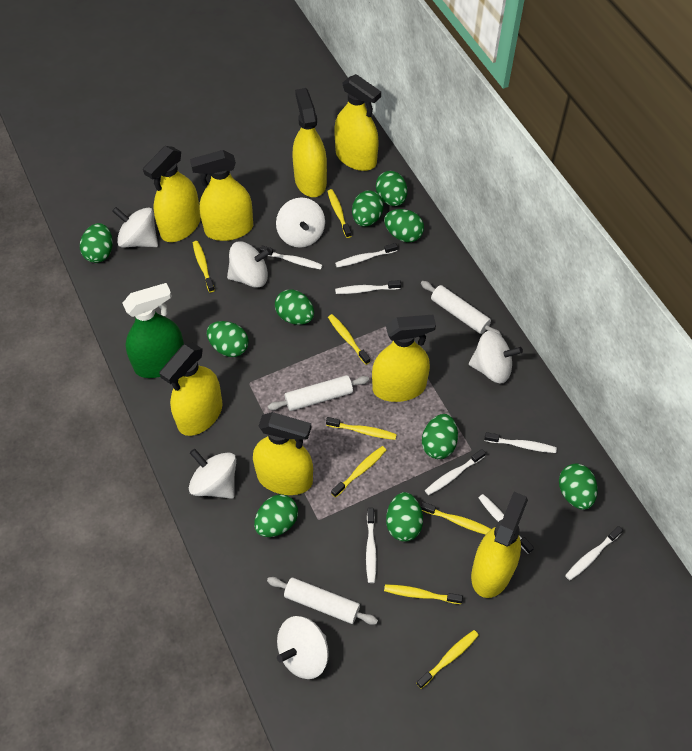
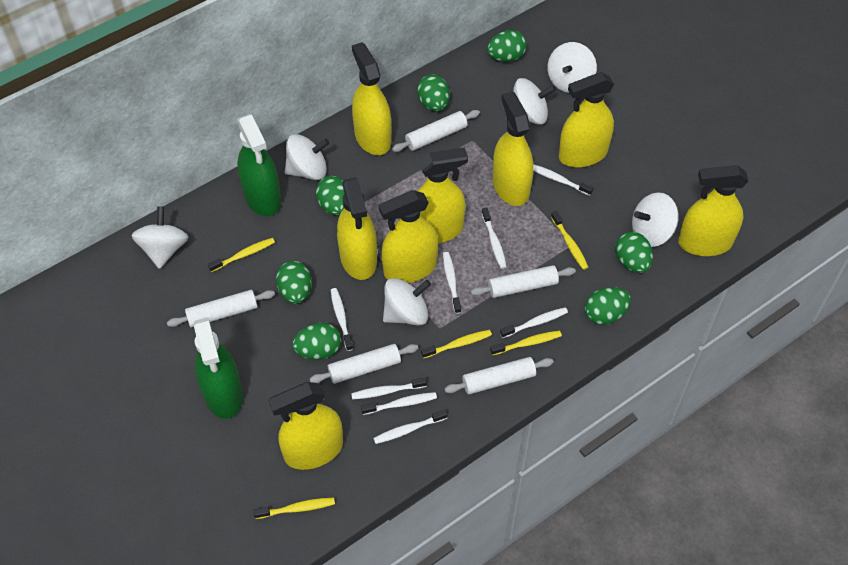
green egg: [80,223,113,263] [207,321,249,357] [254,494,298,537] [275,289,314,325] [352,190,384,227] [376,171,407,206] [384,209,424,242] [386,492,423,542] [422,414,458,459] [559,463,598,509] = 10 -> [276,261,312,304] [292,323,341,360] [316,176,345,215] [417,74,450,111] [487,30,527,62] [585,287,631,325] [615,232,653,273] = 7
green spray bottle: [123,283,184,378] = 1 -> [194,317,243,419] [237,114,281,216] = 2
white rolling pin: [267,577,378,625] [268,375,369,411] [421,281,502,336] = 3 -> [167,290,275,328] [310,344,418,384] [392,110,480,152] [444,357,554,394] [471,265,576,298] = 5
yellow toothbrush: [193,241,215,292] [326,417,397,440] [327,189,351,238] [328,314,370,365] [331,446,386,498] [384,584,463,604] [416,630,479,689] [421,502,491,535] = 8 -> [208,238,275,272] [253,498,335,519] [421,330,492,359] [490,331,562,355] [551,211,588,270] = 5

